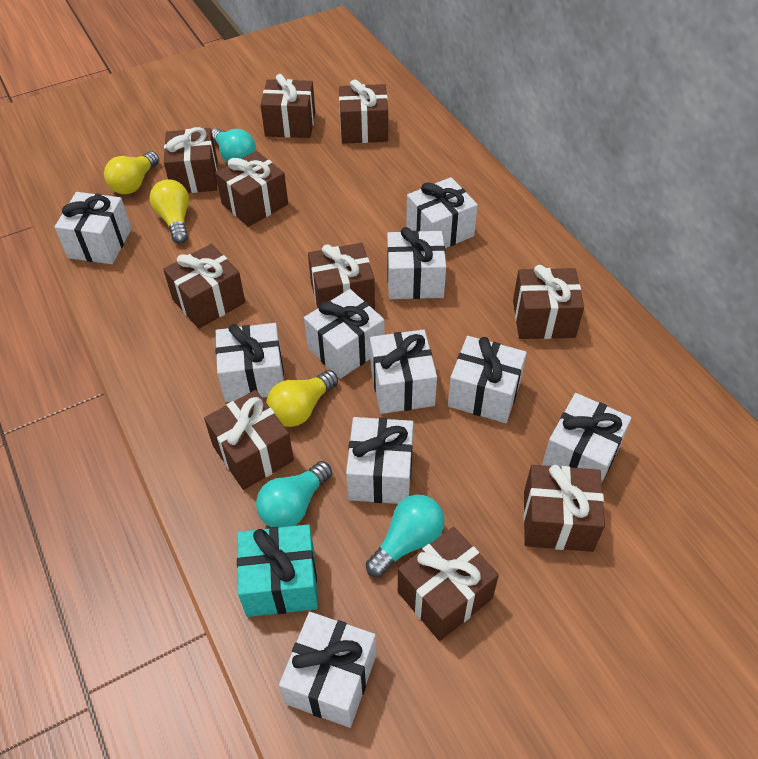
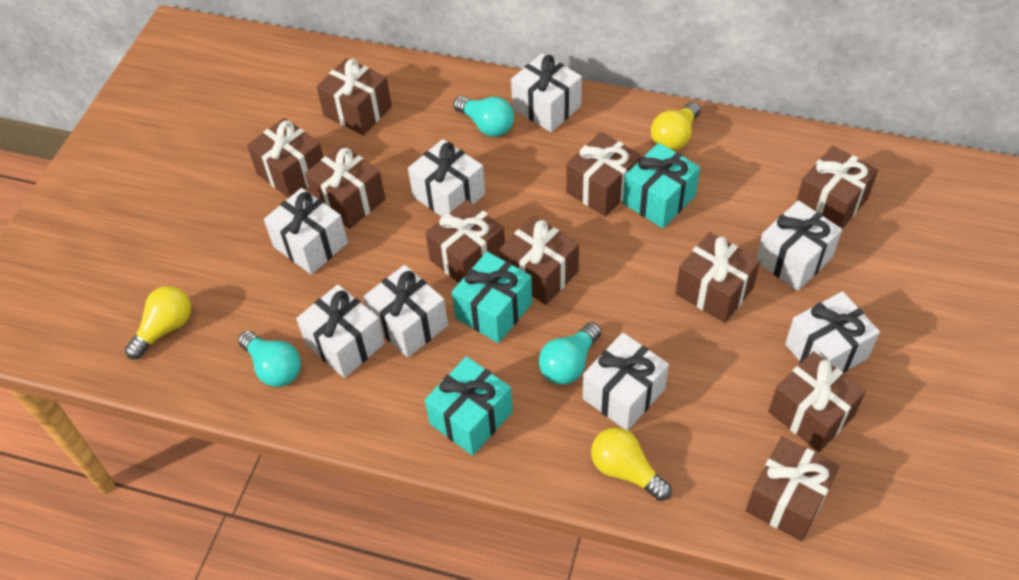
turquoise gift: [237,524,318,617] = 1 -> [425,356,513,456] [452,252,532,343] [623,143,700,228] = 3
white gift: [54,192,132,264] [215,323,284,402] [279,612,376,728] [304,289,384,379] [346,417,413,504] [370,329,437,414] [387,227,446,299] [406,177,478,248] [448,336,527,423] [542,393,632,482] = 10 -> [264,188,348,275] [296,284,385,378] [363,265,448,358] [408,139,485,217] [511,53,582,132] [583,333,669,430] [756,200,842,291] [785,291,880,373] = 8

